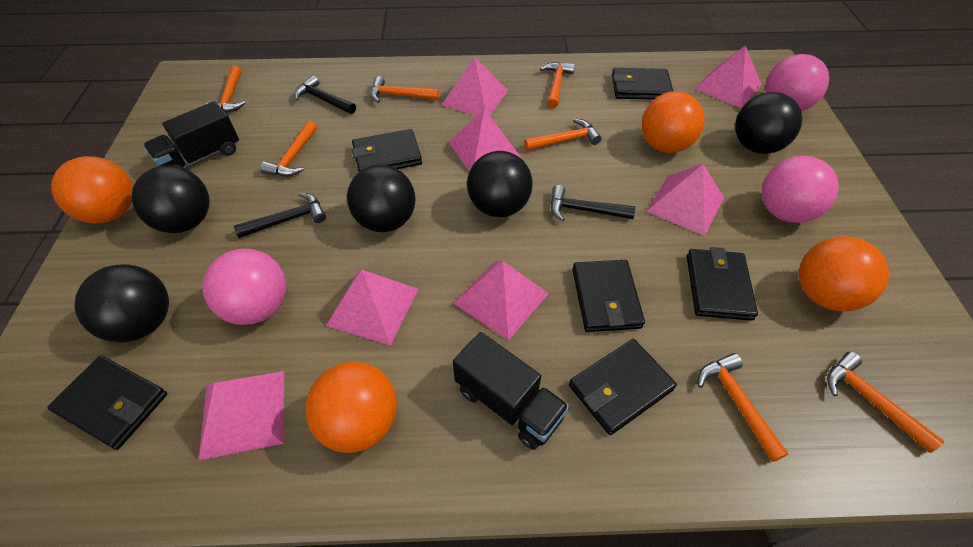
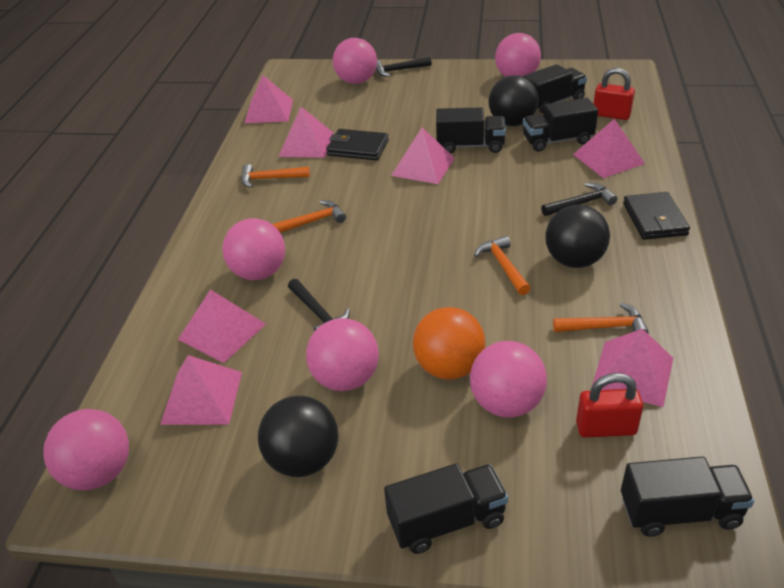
black ball: [75,264,169,342] [131,166,210,233] [347,164,415,232] [467,151,533,217] [735,92,802,154] = 5 -> [258,396,338,477] [489,75,539,126] [545,205,610,268] = 3
black truck: [143,101,239,168] [453,332,569,450] = 2 -> [384,463,508,554] [436,107,506,154] [523,64,587,114] [523,98,598,152] [621,456,754,537] = 5
black wallet: [47,356,167,450] [352,129,422,172] [569,339,677,435] [572,260,645,332] [612,68,673,100] [687,247,758,321] = 6 -> [326,129,389,160] [623,192,690,240] = 2
orange ball: [51,156,133,223] [306,361,397,453] [642,91,705,153] [799,236,889,311] = 4 -> [413,307,485,380] = 1
orange hammer: [205,66,246,113] [260,121,317,177] [370,76,439,103] [524,118,602,151] [540,62,575,108] [698,353,789,462] [827,352,944,453] = 7 -> [241,164,310,188] [272,200,346,233] [474,236,530,295] [553,303,649,334] = 4
pink ball: [203,248,286,325] [762,156,839,223] [765,54,829,111] = 3 -> [43,409,129,490] [222,218,285,280] [306,318,379,391] [333,38,377,84] [470,341,547,418] [495,33,541,77] = 6
red padlock: none = 0 -> [576,373,643,438] [594,68,635,120] = 2

